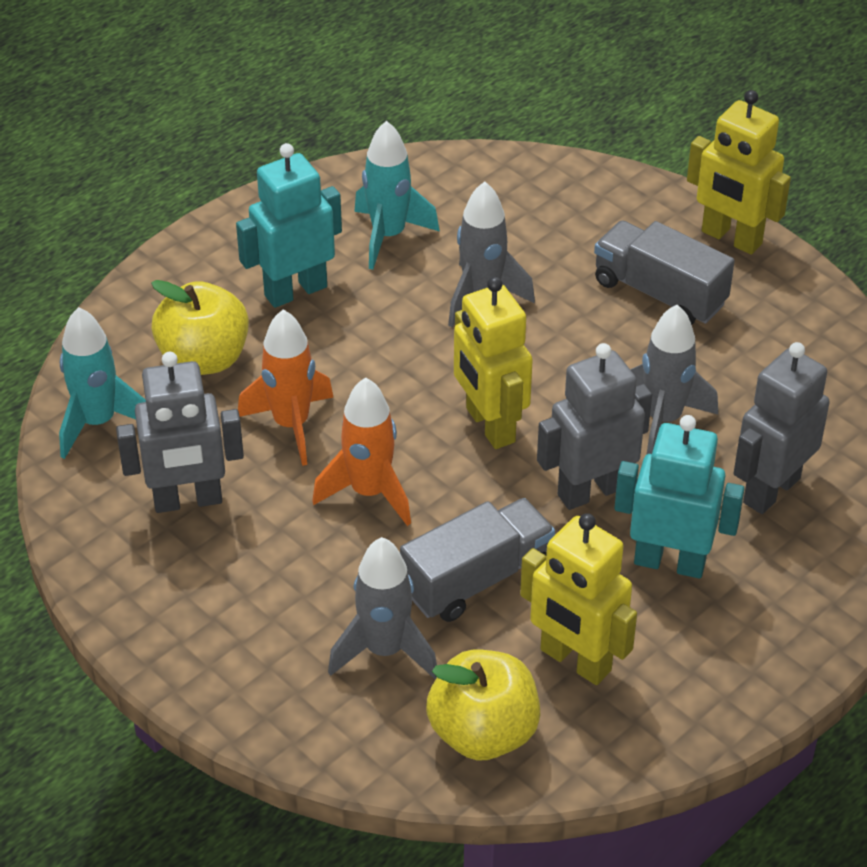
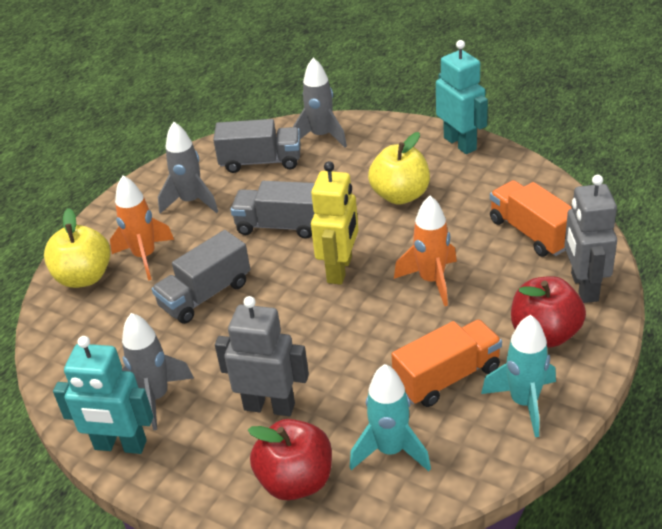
grey robot: [116,352,244,513] [537,343,652,510] [734,342,830,514] = 3 -> [215,296,309,416] [564,175,617,303] = 2
grey truck: [400,498,555,622] [594,220,735,325] = 2 -> [152,230,250,324] [213,119,301,173] [230,181,315,239] = 3
orange truck: none = 0 -> [391,319,502,407] [490,180,571,257] = 2
red apple: none = 0 -> [248,419,332,500] [511,276,586,347] = 2
yellow robot: [454,277,533,449] [520,513,637,685] [687,90,791,255] = 3 -> [311,161,359,285] = 1

